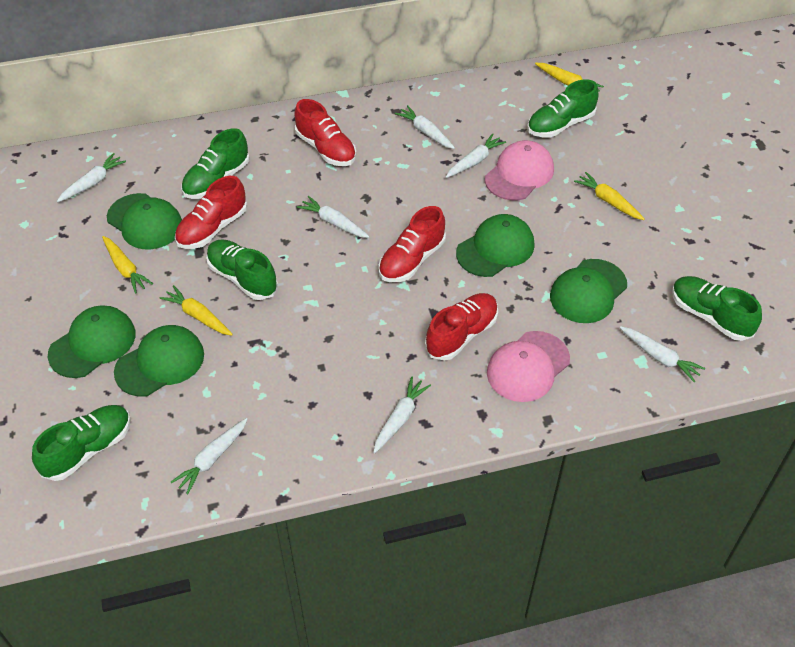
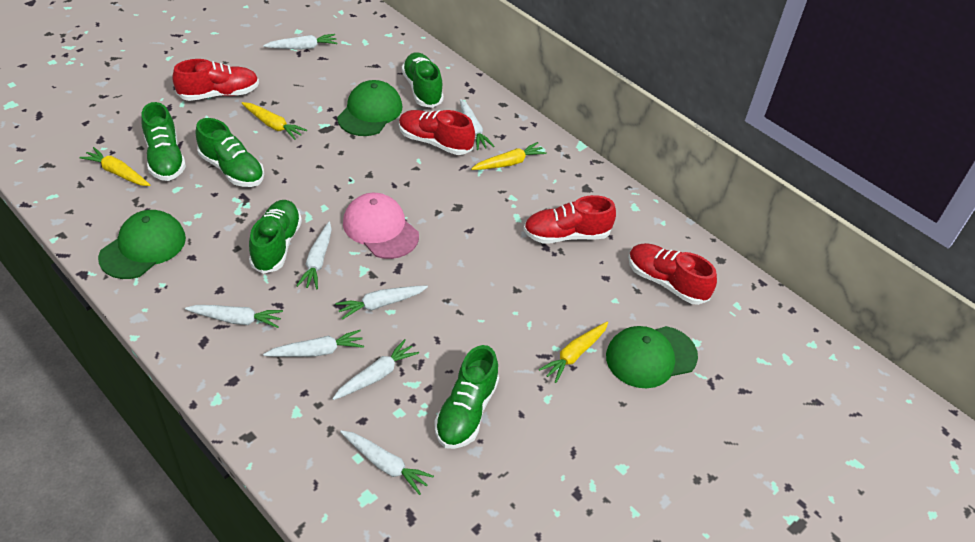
green cap: [48,305,136,378] [107,193,182,250] [114,325,204,397] [456,214,535,277] [550,259,627,323] = 5 -> [98,210,186,279] [337,80,402,136] [606,326,698,388] = 3
pink cap: [485,140,554,200] [487,331,570,402] = 2 -> [343,193,419,259] = 1
white carrot: [57,153,126,202] [171,418,247,494] [297,196,370,238] [373,376,431,453] [395,105,455,149] [446,134,506,178] [619,326,705,382] = 7 -> [185,305,283,328] [263,34,337,49] [263,330,364,357] [296,222,332,289] [332,339,419,400] [335,286,428,320] [340,430,434,495] [460,99,495,150] = 8

